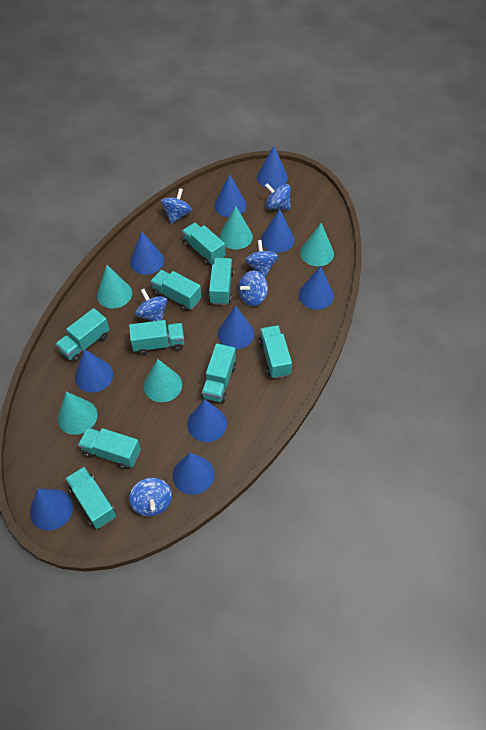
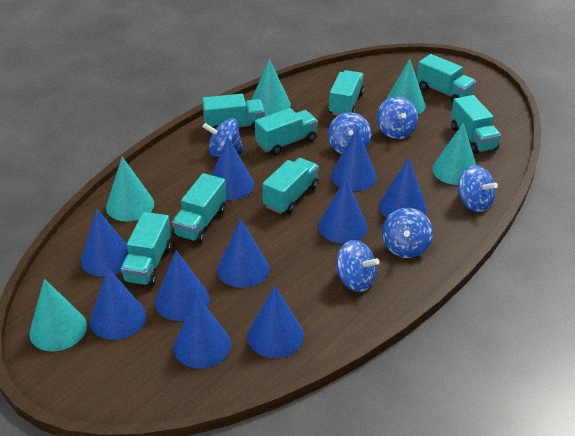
turquoise truck: [56,308,110,362] [65,467,116,529] [78,427,141,469] [129,320,184,355] [150,270,202,311] [182,223,225,265] [201,343,236,403] [209,258,234,305] [259,325,292,379] = 9 -> [121,212,172,287] [172,173,227,243] [202,94,265,131] [255,108,318,155] [262,158,319,214] [329,70,364,116] [417,54,476,102] [451,95,501,154] = 8

